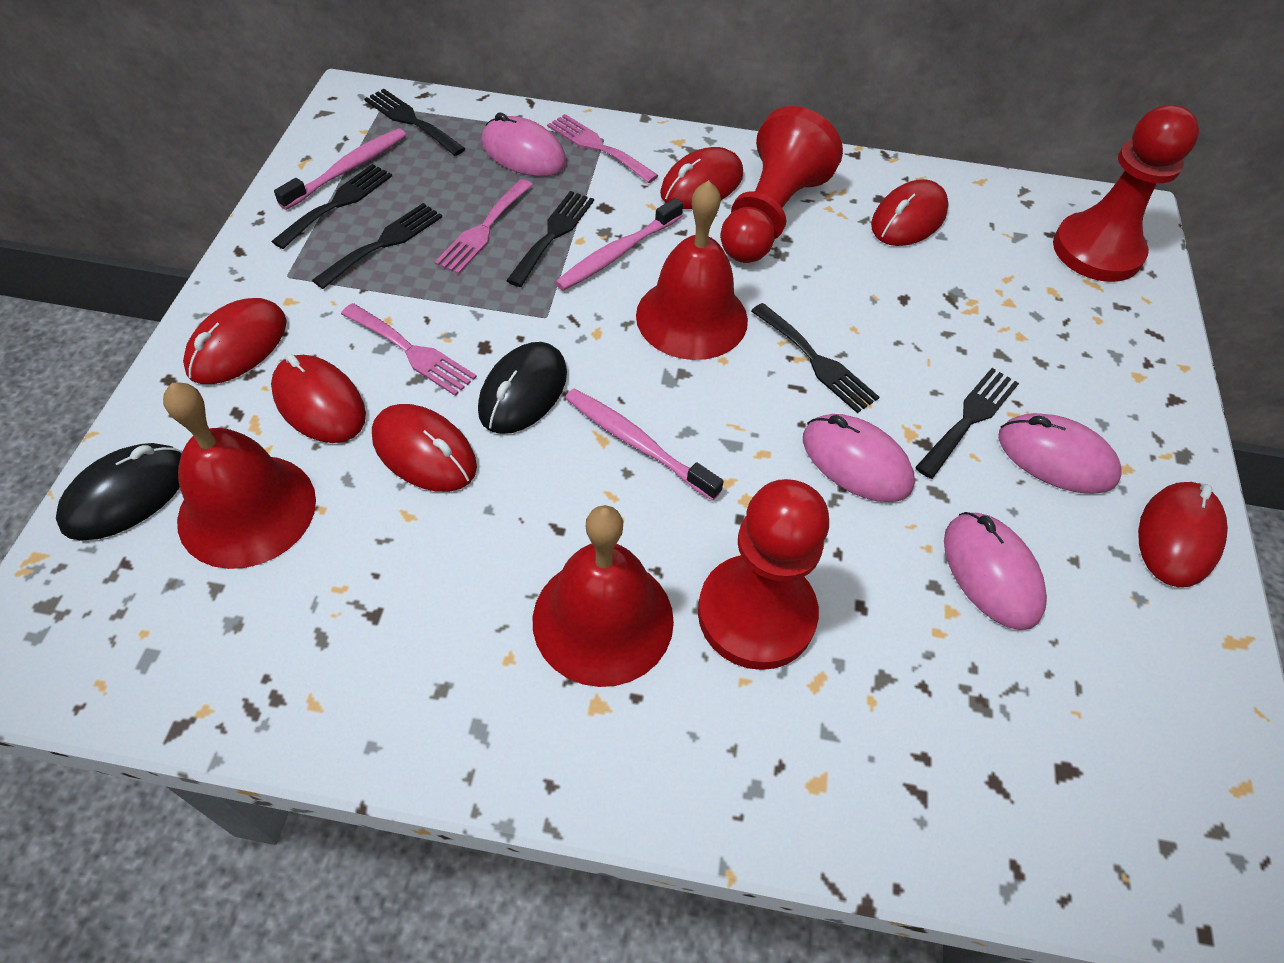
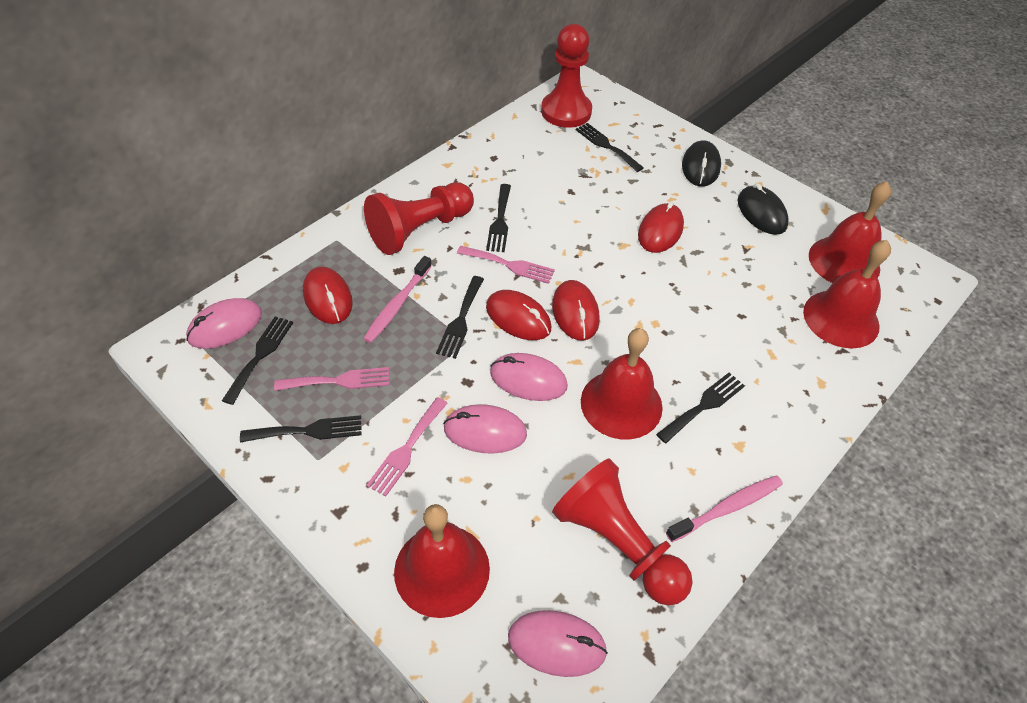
pink toothbrush: [274,128,406,210] [555,198,683,291] [565,389,724,501] = 3 -> [363,256,432,343] [666,475,783,542] = 2
red bell: [163,383,316,569] [533,505,674,687] [636,180,748,360] = 3 -> [394,504,490,618] [581,328,663,439] [803,240,891,348] [809,181,891,283] = 4
red mouse: [183,298,287,384] [271,354,366,443] [372,404,477,492] [660,147,743,209] [871,179,949,246] [1138,482,1228,587] = 6 -> [303,266,353,324] [486,290,551,340] [552,280,599,341] [638,201,684,253] = 4

